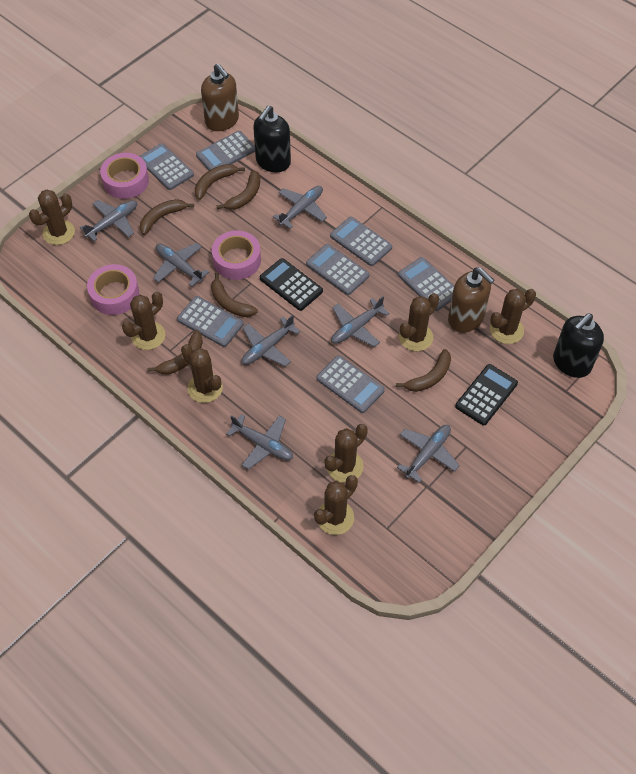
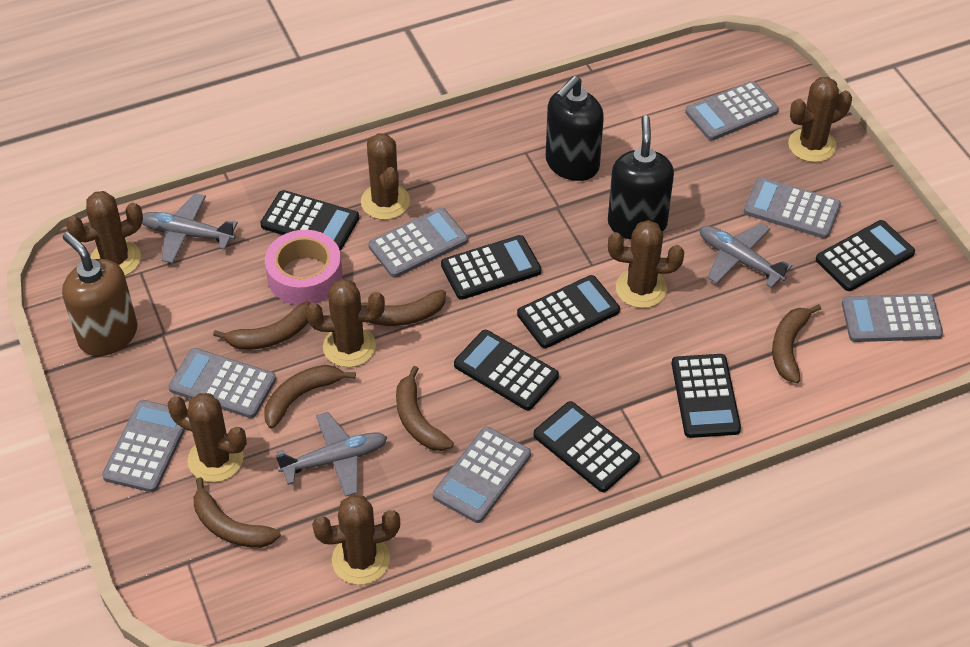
black calculator: [260,258,323,311] [455,364,518,425] = 2 -> [260,190,359,250] [441,235,541,300] [454,330,559,410] [517,275,620,348] [533,401,640,492] [672,354,741,438] [816,220,915,291] = 7
brown soap dispenser: [201,63,239,131] [448,267,495,333] = 2 -> [62,232,138,356] = 1
grey plane: [80,200,137,242] [153,243,209,287] [226,414,293,470] [242,315,300,367] [273,186,327,229] [331,296,390,347] [397,425,460,483] = 7 -> [142,193,238,263] [276,412,387,497] [700,223,793,288] = 3
pink tape: [87,264,139,315] [100,153,149,199] [212,230,261,280] = 3 -> [265,230,342,305] = 1

